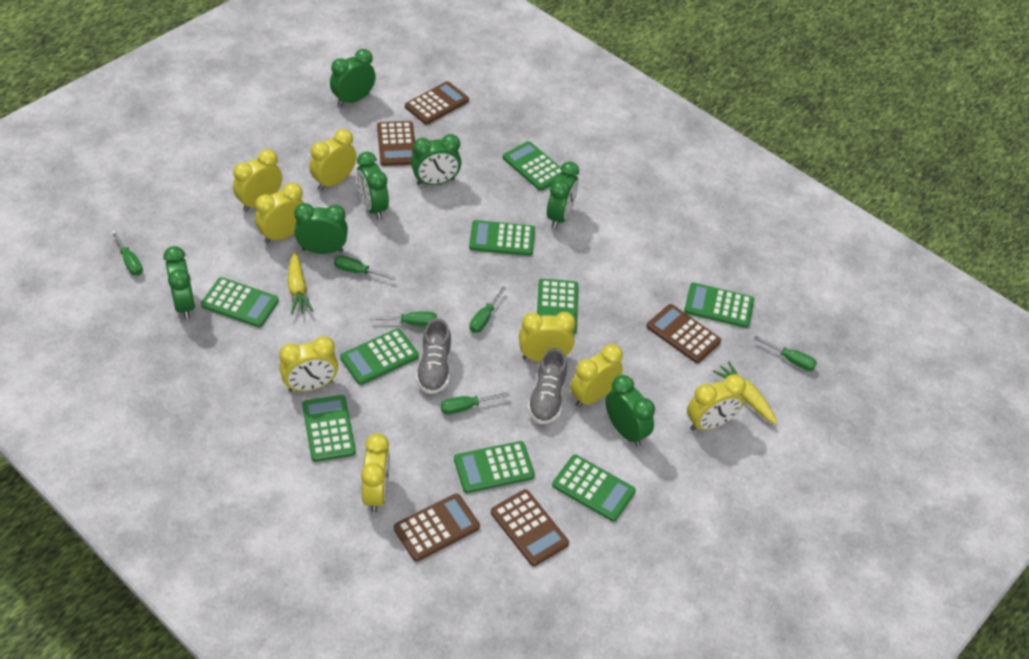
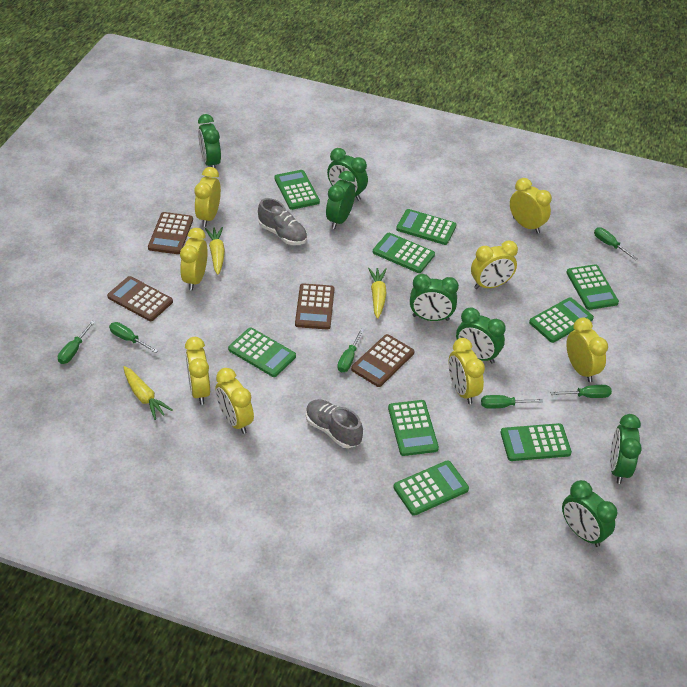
brown calculator: [377,121,415,166] [394,493,480,562] [405,81,469,125] [491,489,569,566] [646,304,721,363] = 5 -> [107,276,173,321] [148,212,193,254] [295,283,334,329] [351,334,414,387] = 4
yellow carrot: [288,252,313,315] [713,361,778,425] = 2 -> [123,366,172,420] [205,227,225,275] [368,268,387,319] = 3

